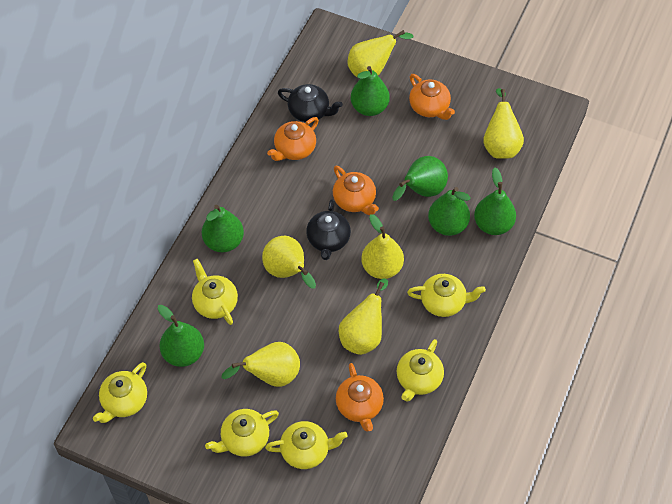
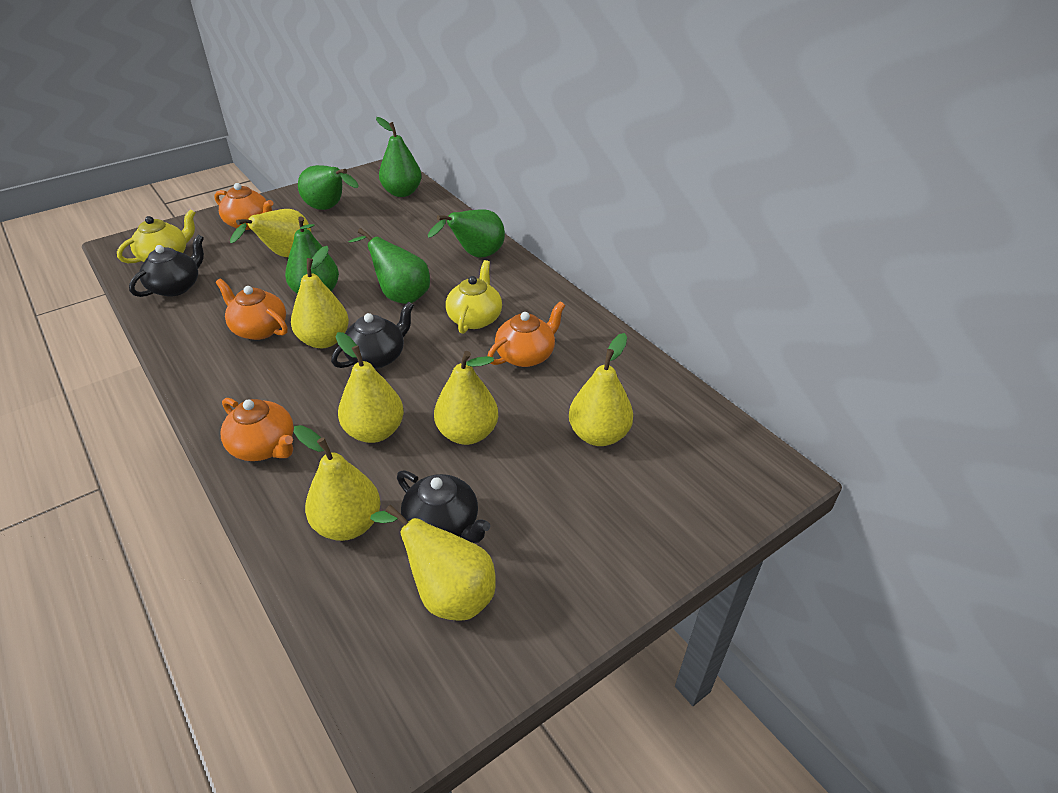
black teapot: [278,84,343,122] [306,199,351,260] = 2 -> [129,234,204,297] [331,301,414,369] [397,470,490,543] = 3
green pear: [158,305,204,367] [202,205,244,252] [351,66,390,116] [392,156,448,201] [428,187,471,236] [474,168,516,235] = 6 -> [285,216,339,294] [298,165,359,210] [349,228,430,304] [376,117,422,197] [428,209,505,257] = 5
yellow pear: [221,342,300,387] [262,236,316,289] [339,279,388,355] [348,30,414,78] [361,214,404,279] [483,88,524,159] = 6 -> [230,209,312,257] [291,246,349,348] [294,425,381,541] [336,332,404,443] [370,505,496,621] [434,351,498,445] [569,333,633,446] = 7
yellow teapot: [93,362,147,423] [192,259,238,325] [205,409,279,456] [265,421,348,469] [397,339,444,401] [407,274,486,317] = 6 -> [117,209,195,263] [446,260,502,334] = 2

